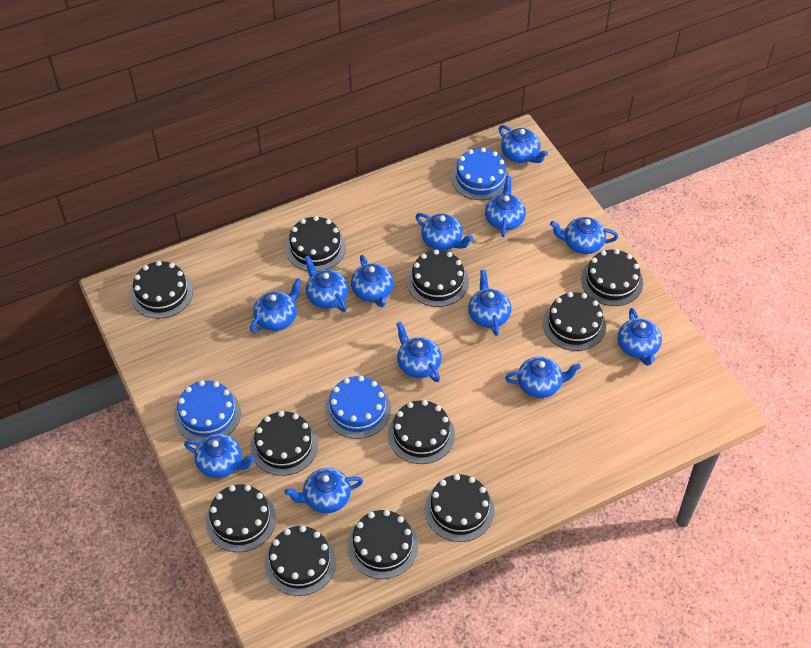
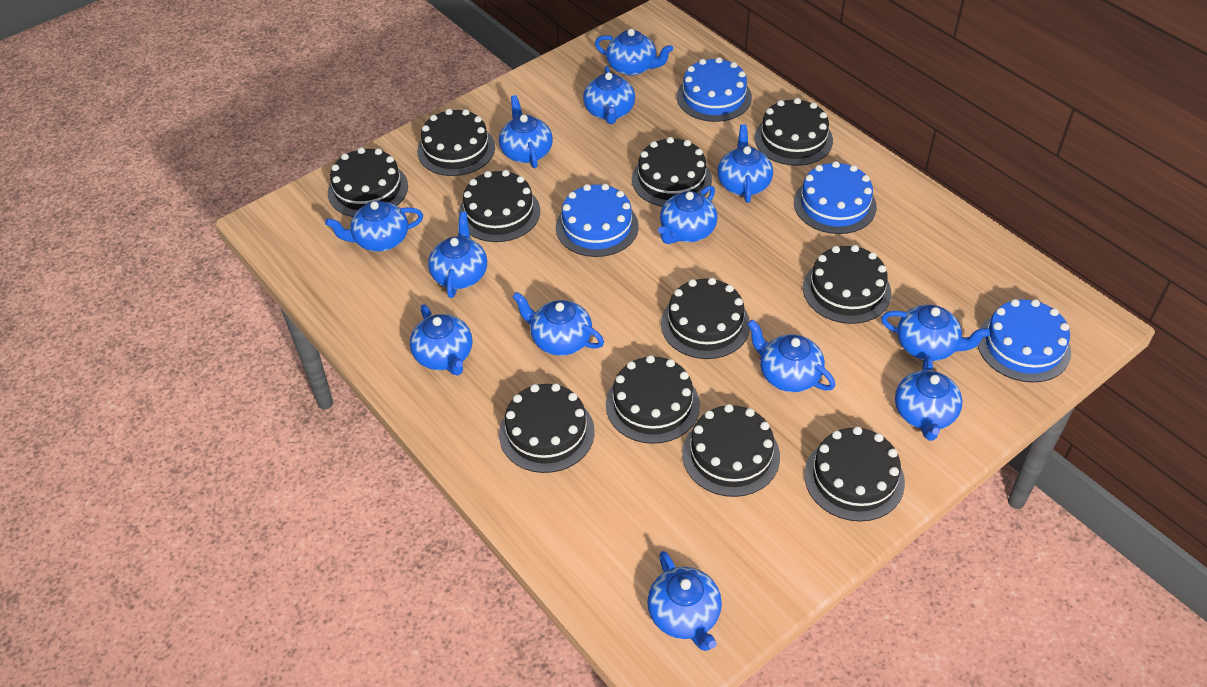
blue cake: [174,380,241,442] [325,376,391,439] [451,147,509,200] = 3 -> [556,184,639,257] [677,57,752,122] [794,161,877,234] [978,299,1071,382] = 4

